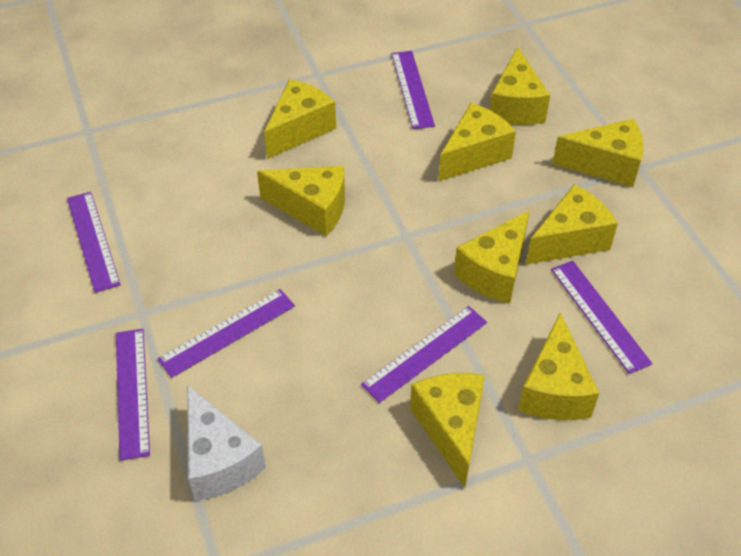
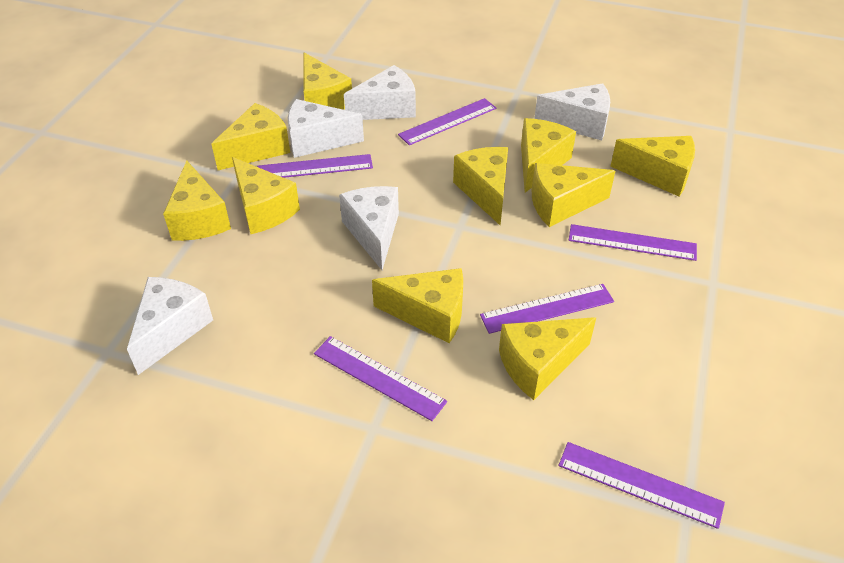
white cheese: [187,385,266,501] = 1 -> [127,277,213,375] [288,99,364,158] [339,186,399,270] [344,65,416,120] [534,83,610,140] = 5
yellow cheese: [257,166,345,236] [264,79,336,159] [410,373,485,488] [438,103,516,181] [454,210,530,304] [490,47,550,125] [518,312,599,420] [526,184,618,264] [552,119,643,187] = 9 -> [163,161,231,241] [211,103,290,170] [232,157,300,234] [304,53,352,110] [372,268,463,343] [453,147,508,226] [499,317,596,400] [521,118,576,193] [532,163,615,227] [610,136,695,197] = 10

